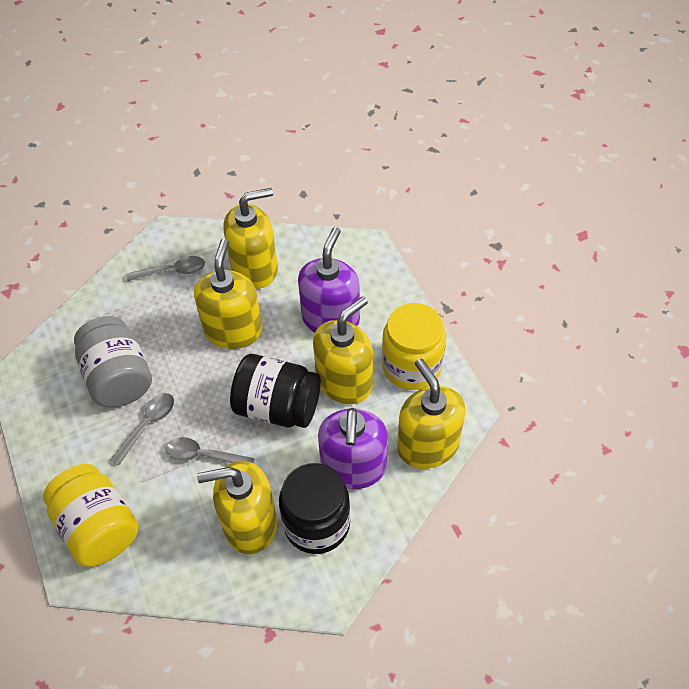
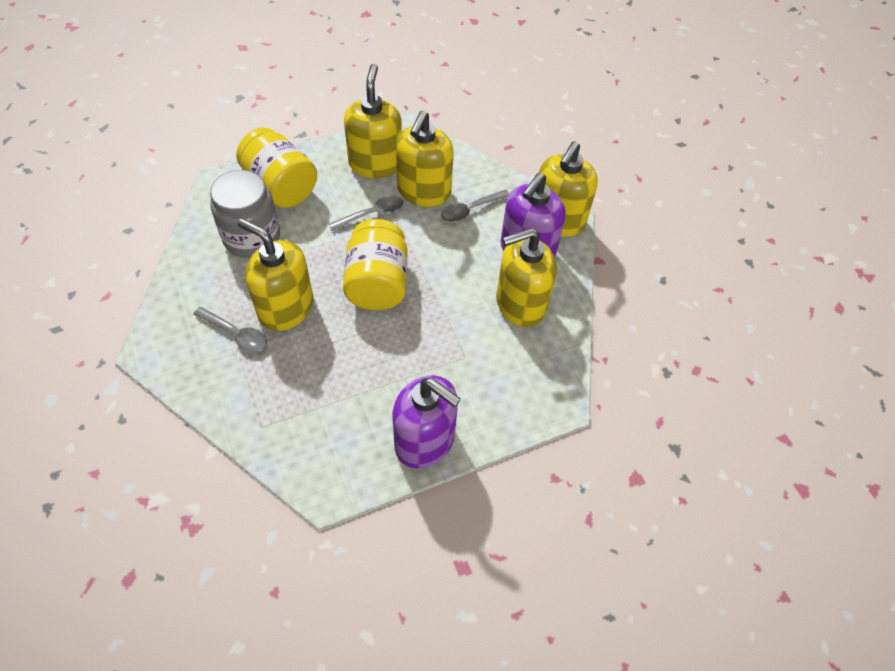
black jar: [230,354,321,428] [279,463,350,554] = 2 -> none = 0

